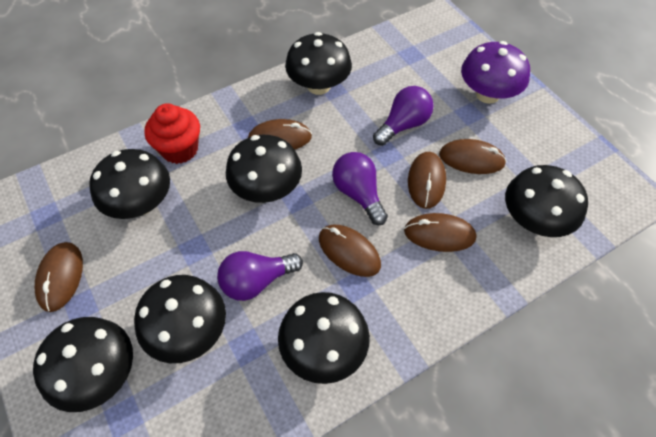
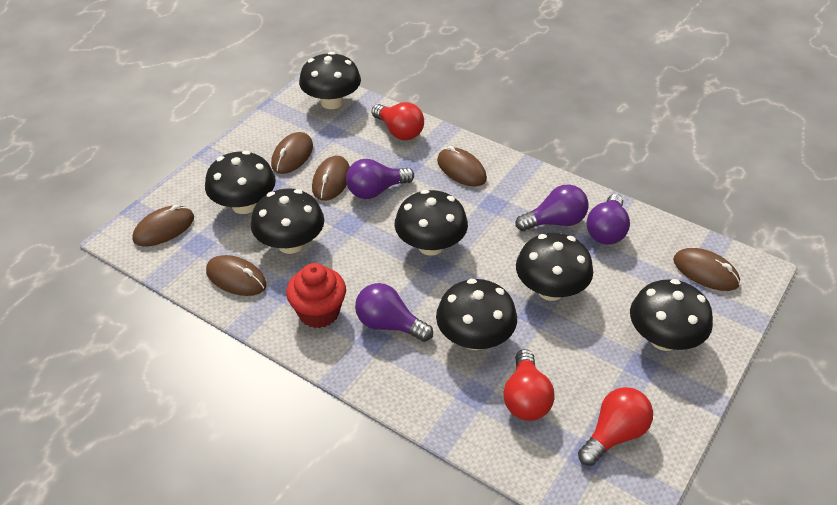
purple light bulb: [217,251,303,301] [332,152,388,225] [373,86,434,146] = 3 -> [346,159,414,199] [355,283,433,342] [515,184,588,231] [586,194,630,245] = 4
purple mushroom: [461,41,530,104] = 1 -> none = 0
red light bulb: none = 0 -> [371,102,424,140] [503,349,555,421] [578,387,653,466] = 3

